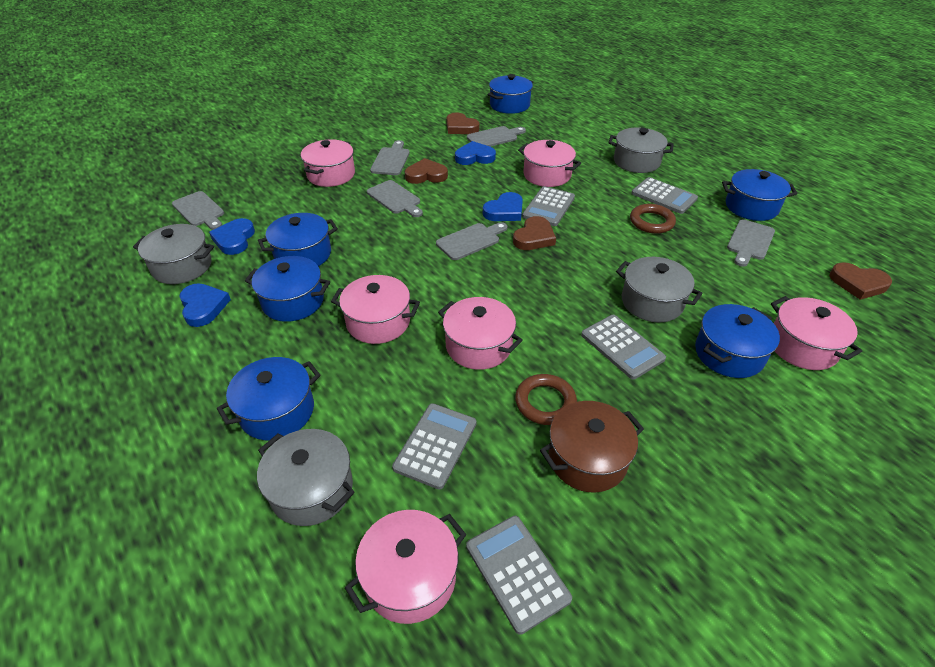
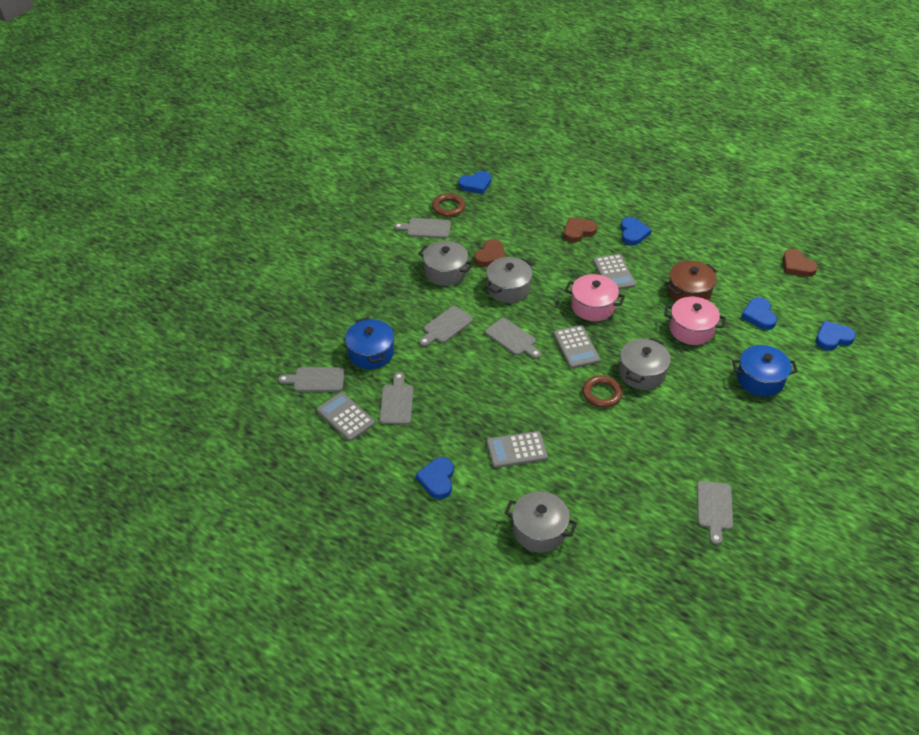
blue heart: [179,283,231,327] [209,218,255,255] [455,141,496,165] [483,192,523,221] = 4 -> [416,457,454,499] [459,171,491,194] [621,217,652,245] [741,297,777,330] [816,321,856,350] = 5
blue pot: [217,357,321,440] [245,256,330,322] [258,213,338,266] [488,74,533,114] [695,304,780,378] [722,169,797,221] = 6 -> [345,317,394,369] [732,345,798,397] = 2
brown heart: [405,158,448,184] [446,112,480,134] [513,216,556,250] [829,262,892,300] = 4 -> [474,239,506,267] [564,217,597,243] [783,249,818,277] = 3
grey calculator: [392,403,476,490] [466,516,572,635] [522,186,575,226] [581,315,666,380] [631,177,698,214] = 5 -> [317,392,375,441] [487,431,548,468] [553,325,600,369] [593,254,636,290] = 4
pink pot: [301,139,355,187] [331,275,420,344] [345,510,467,624] [438,297,523,370] [518,140,581,187] [771,296,862,370] = 6 -> [565,274,625,321] [664,297,726,345] = 2

